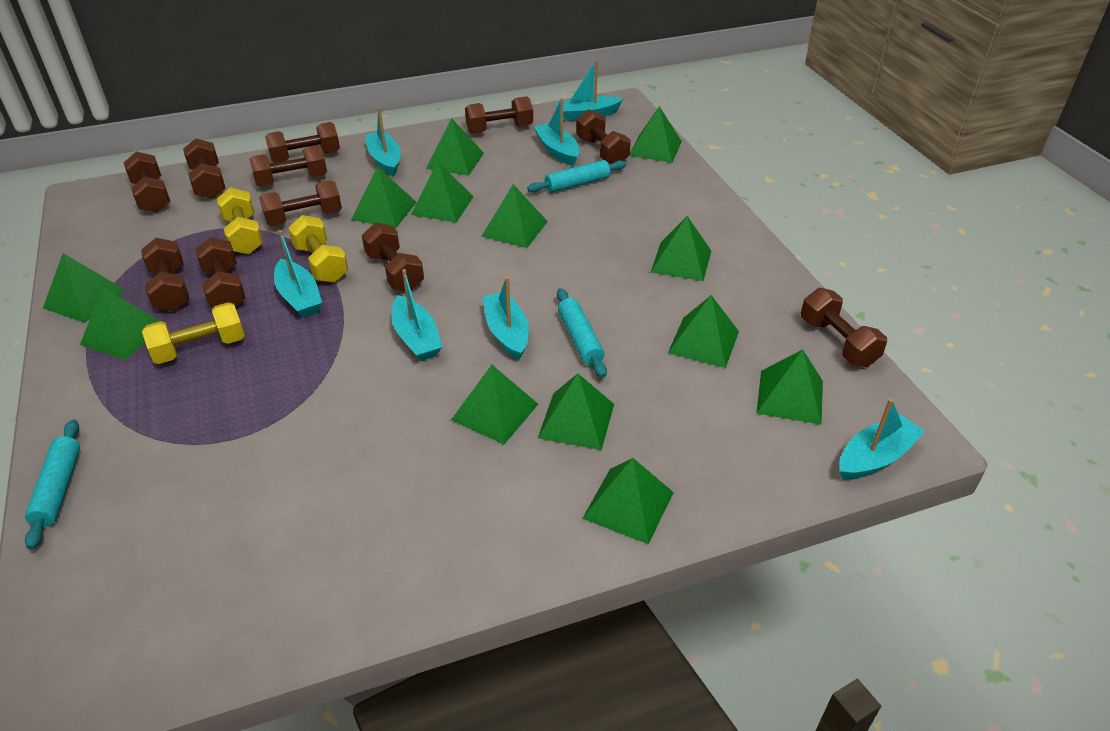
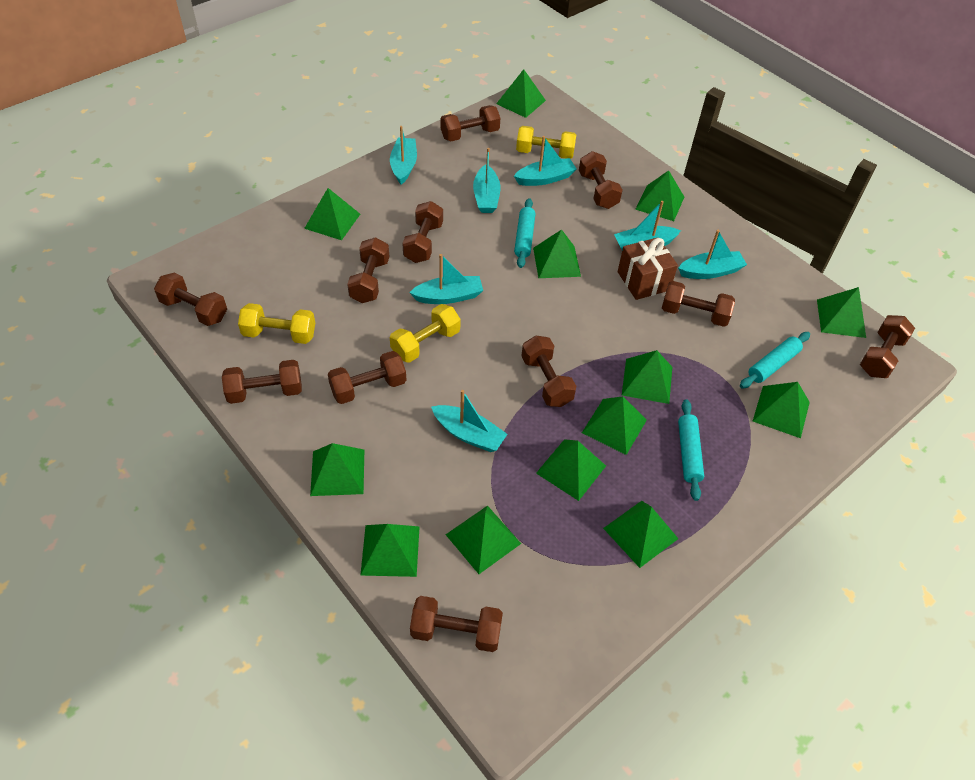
brown gift: none = 0 -> [618,237,678,300] = 1

